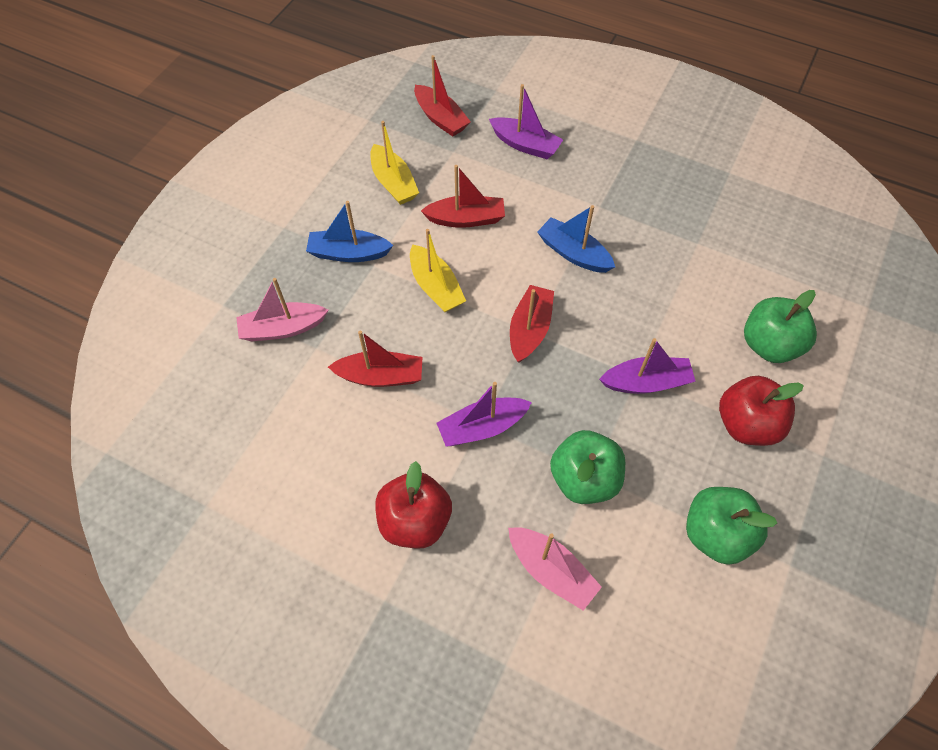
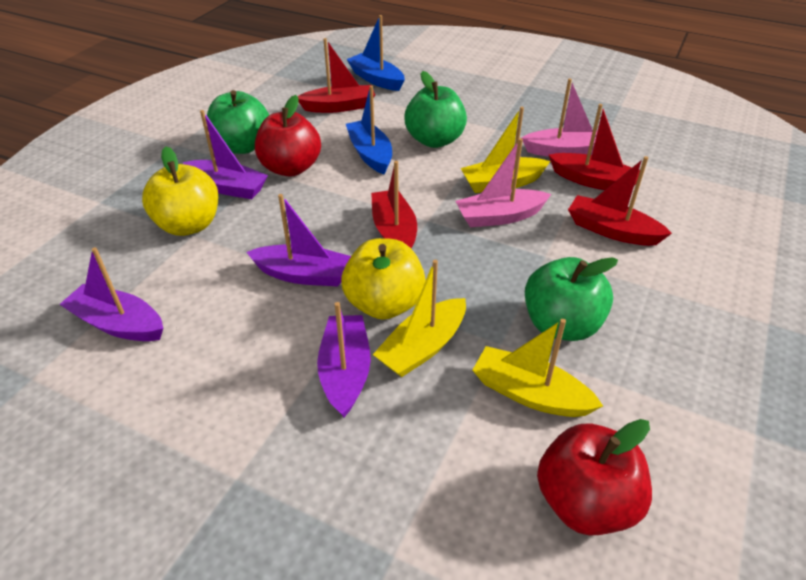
purple boat: [436,382,532,447] [489,84,563,159] [599,338,696,394] = 3 -> [59,247,163,341] [183,110,268,199] [247,194,351,286] [317,302,371,417] = 4
yellow apple: none = 0 -> [142,146,218,236] [341,238,426,320] = 2
yellow boat: [370,121,419,205] [410,229,466,312] = 2 -> [373,260,466,377] [461,107,550,193] [472,319,603,417] = 3

